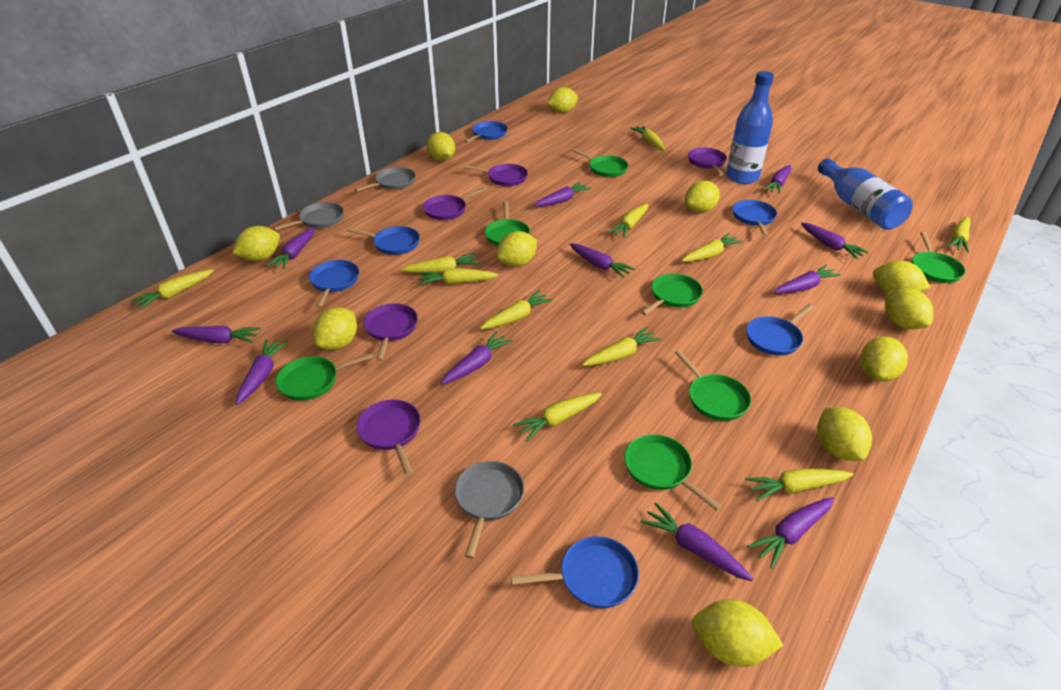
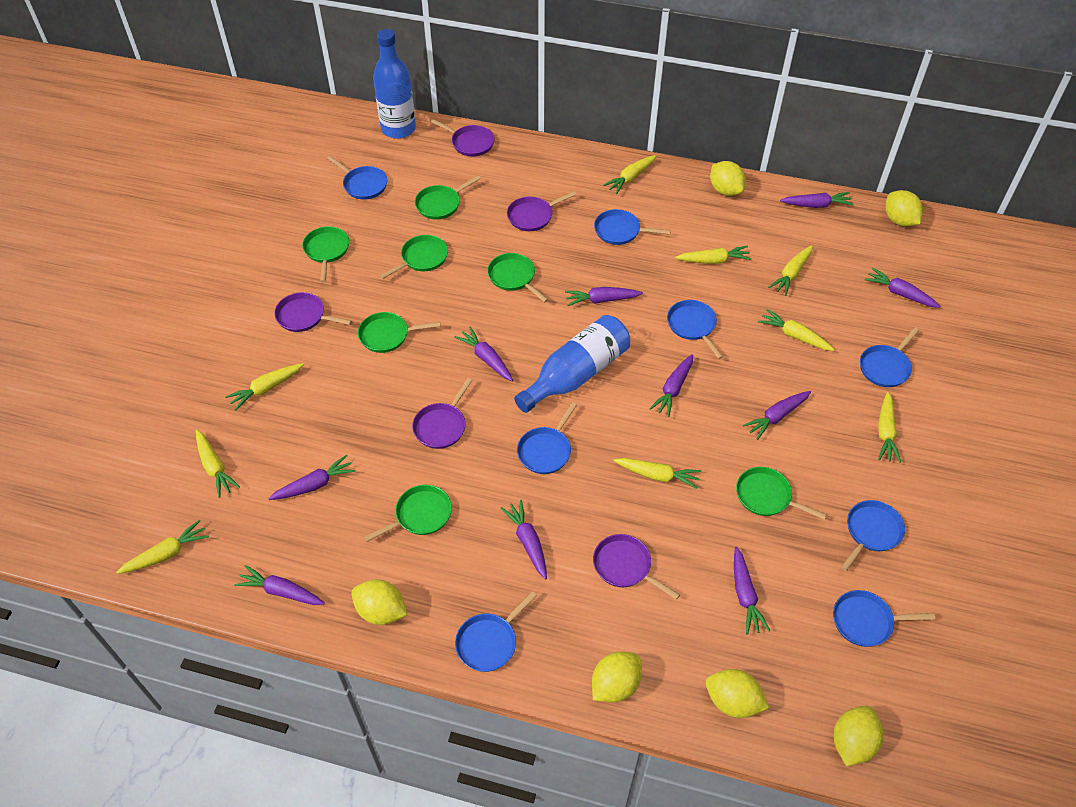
blue pan: [309,260,359,308] [346,226,420,255] [464,121,508,143] [511,536,639,608] [733,200,777,237] [746,304,814,356] = 6 -> [327,156,387,199] [455,591,537,672] [517,402,577,474] [594,209,671,245] [667,300,723,359] [833,590,935,647] [841,500,905,571] [860,327,919,387] = 8
grey pan: [273,202,344,231] [355,167,416,192] [455,461,524,559] = 3 -> none = 0
purple carrot: [172,326,261,343] [236,339,288,405] [266,228,315,270] [441,331,513,384] [534,182,591,207] [570,243,635,278] [640,502,753,581] [747,497,834,568] [763,165,791,194] [774,265,841,294] [801,223,869,259] = 11 -> [234,565,325,605] [268,455,356,500] [455,327,513,381] [500,500,547,579] [565,287,643,306] [649,354,693,417] [734,547,771,635] [743,391,811,440] [780,192,854,208] [865,268,941,308] = 10
yellow carrot: [130,269,214,310] [401,253,480,273] [419,268,498,285] [480,290,553,329] [513,393,602,441] [582,327,661,366] [608,204,649,238] [630,125,665,151] [682,233,743,262] [745,469,854,501] [948,216,970,253] = 11 -> [116,520,209,574] [196,430,240,498] [225,363,304,411] [603,155,657,194] [613,458,701,489] [675,246,751,264] [758,309,835,351] [768,245,813,296] [878,392,901,463] = 9
yellow lemon: [232,226,280,261] [312,307,357,350] [427,132,455,161] [496,231,537,267] [547,87,578,113] [685,181,720,213] [692,599,783,667] [817,407,872,461] [860,337,908,382] [873,260,931,294] [885,288,933,329] = 11 -> [351,580,407,625] [592,652,642,703] [706,669,769,718] [710,161,746,196] [834,706,883,766] [886,190,923,226] = 6

